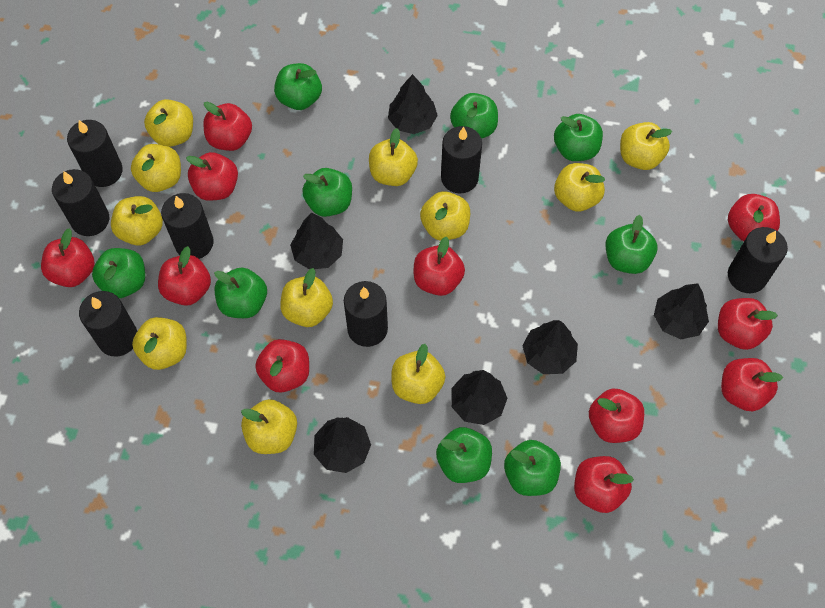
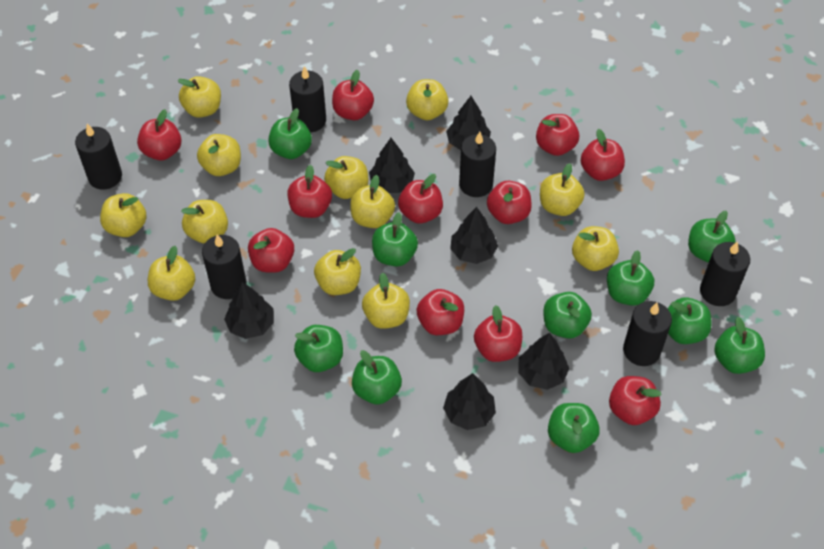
black candle: [52,169,109,236] [67,120,123,187] [79,291,137,357] [161,193,214,259] [344,281,388,347] [441,126,482,193] [728,227,788,293] = 7 -> [75,124,122,190] [202,235,247,299] [289,66,326,132] [459,132,496,197] [623,301,672,366] [700,241,750,306] = 6
green apple: [92,248,145,298] [214,267,267,318] [274,63,322,110] [302,168,352,217] [436,427,492,483] [450,93,498,139] [504,440,561,496] [554,114,603,161] [606,215,657,274] = 9 -> [268,108,312,159] [294,325,343,372] [352,350,402,405] [372,212,418,267] [543,292,592,339] [548,403,600,453] [607,250,654,306] [667,297,711,344] [688,211,736,263] [714,317,765,374] = 10
yellow apple: [111,196,163,246] [131,144,181,192] [132,317,187,370] [144,99,193,147] [241,399,297,454] [280,268,333,327] [369,128,418,186] [392,344,446,404] [420,191,470,241] [554,163,605,212] [620,122,672,170] = 11 -> [100,193,147,237] [148,246,195,301] [178,76,221,118] [181,200,228,244] [197,134,241,176] [314,248,361,295] [324,156,368,199] [350,175,395,228] [362,273,410,329] [406,79,448,120] [540,163,585,216] [572,226,619,271] = 12

